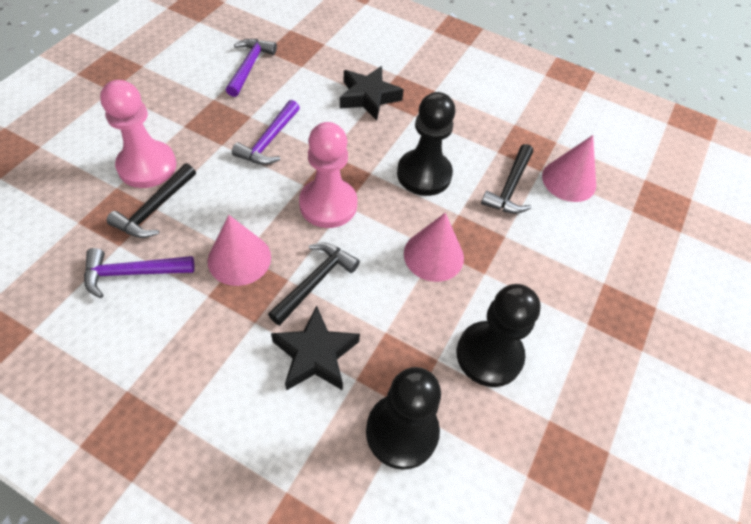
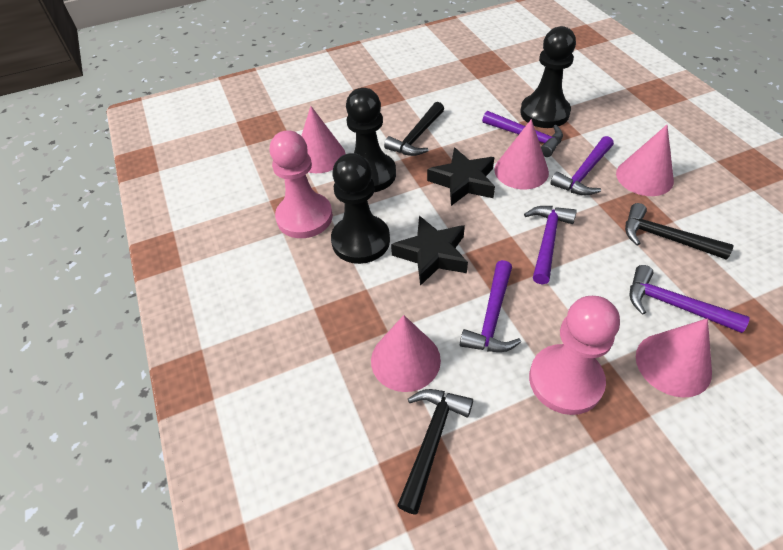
pink cone: [208,215,271,286] [404,213,464,282] [542,135,596,202] = 3 -> [301,106,345,173] [371,315,441,392] [494,119,549,189] [616,125,674,196] [636,318,712,398] = 5
purple hammer: [84,248,195,298] [226,39,277,97] [232,100,300,165] = 3 -> [460,260,521,352] [482,111,563,157] [524,206,577,284] [550,136,614,195] [630,265,750,333] = 5

